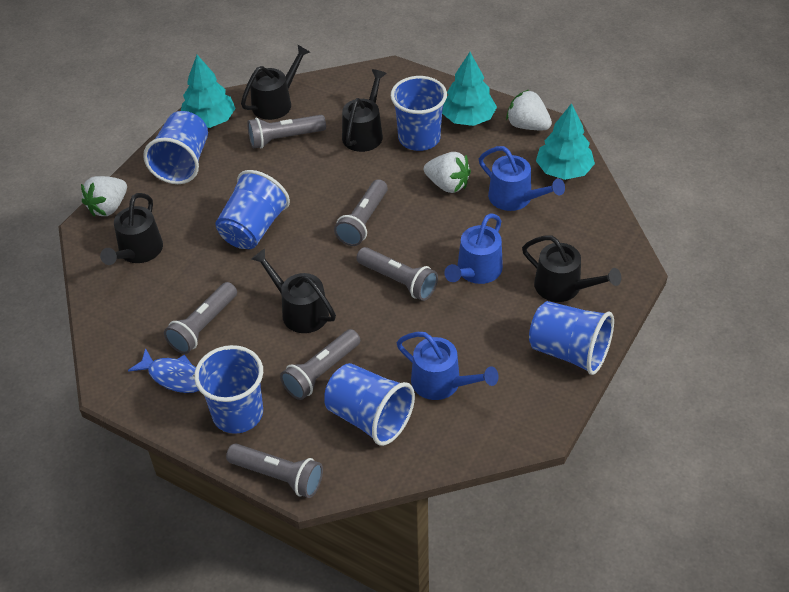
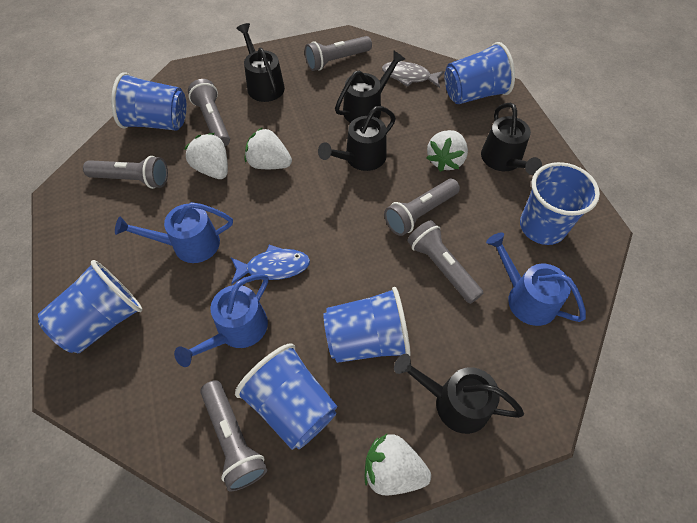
grey fish: none = 0 -> [382,61,444,88] = 1
turquoise tree: [181,55,236,128] [442,52,497,126] [536,103,595,180] = 3 -> none = 0
white strawberry: [81,176,127,217] [424,152,471,193] [506,90,552,130] = 3 -> [184,133,228,179] [245,127,292,169] [365,434,431,496] [426,130,468,172] = 4

